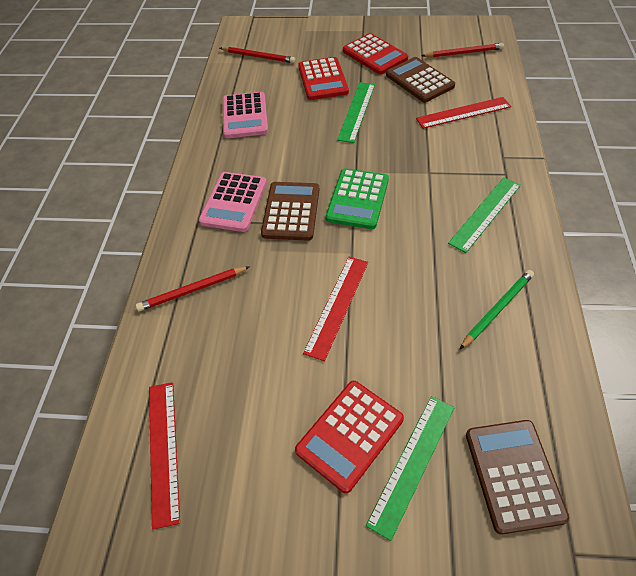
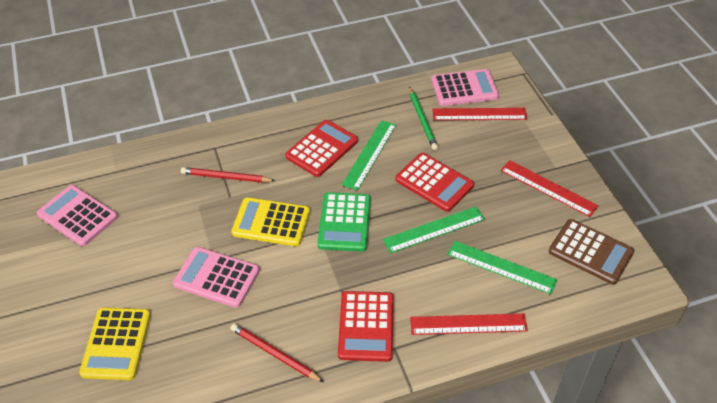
brown calculator: [261,182,319,241] [386,57,455,103] [466,420,569,535] = 3 -> [549,219,635,285] = 1
pink calculator: [199,172,267,232] [223,92,268,138] = 2 -> [37,185,118,246] [173,247,260,308] [431,69,499,106] = 3
red pencil: [136,267,249,311] [220,47,295,63] [421,43,504,58] = 3 -> [181,167,276,183] [231,323,324,382] = 2
yellow calculator: none = 0 -> [79,307,151,380] [231,197,310,246] = 2

